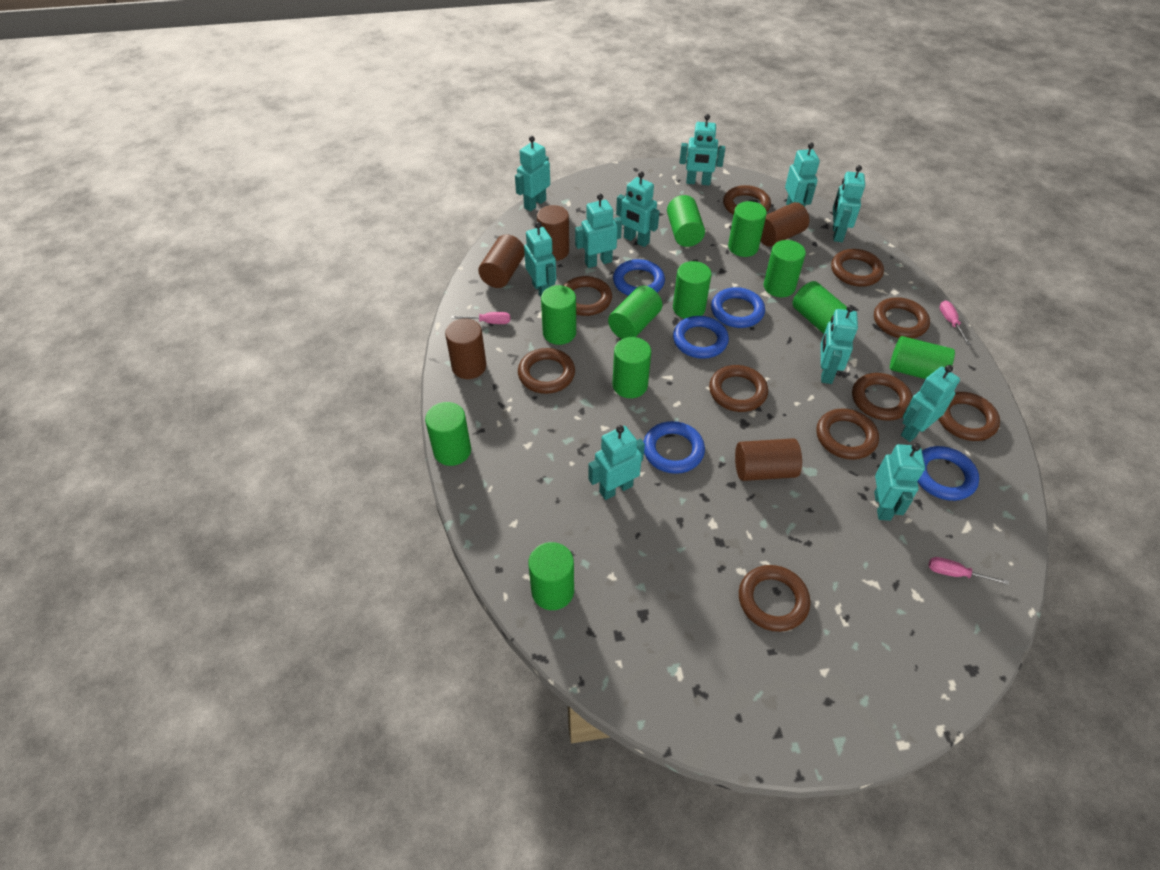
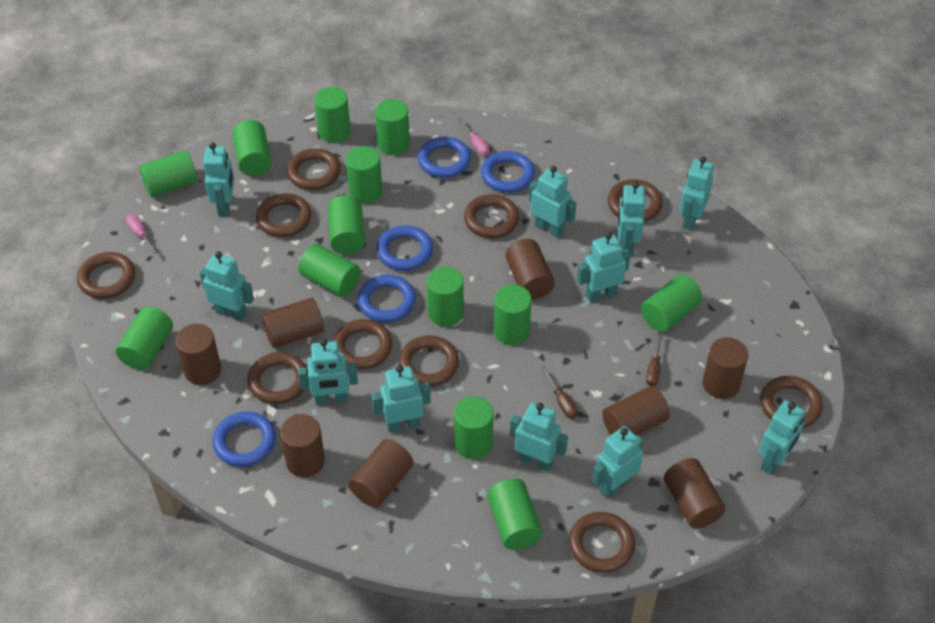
brown cylinder: [445,319,487,379] [478,234,525,288] [537,205,569,261] [735,438,802,481] [761,202,809,247] = 5 -> [176,324,221,385] [262,298,324,348] [280,414,325,477] [348,439,413,507] [505,239,555,300] [602,386,670,435] [664,458,726,529] [703,337,748,399] = 8
brown screwdriver: none = 0 -> [541,366,578,419] [646,332,663,386] = 2
green cylinder: [425,402,471,466] [528,542,574,610] [541,285,576,345] [608,286,662,339] [613,337,651,398] [667,195,705,247] [673,261,711,319] [728,201,767,257] [764,240,806,297] [792,281,847,334] [890,336,955,379] = 11 -> [116,307,173,370] [139,150,197,197] [232,120,272,176] [299,244,360,297] [315,87,350,143] [328,195,365,255] [346,146,382,204] [375,99,410,155] [427,266,464,327] [454,396,494,459] [487,478,542,550] [494,284,532,345] [641,274,702,332] = 13
pink screwdriver: [451,312,510,324] [928,557,1009,585] [939,301,971,345] = 3 -> [126,215,159,255] [458,117,490,156] = 2

